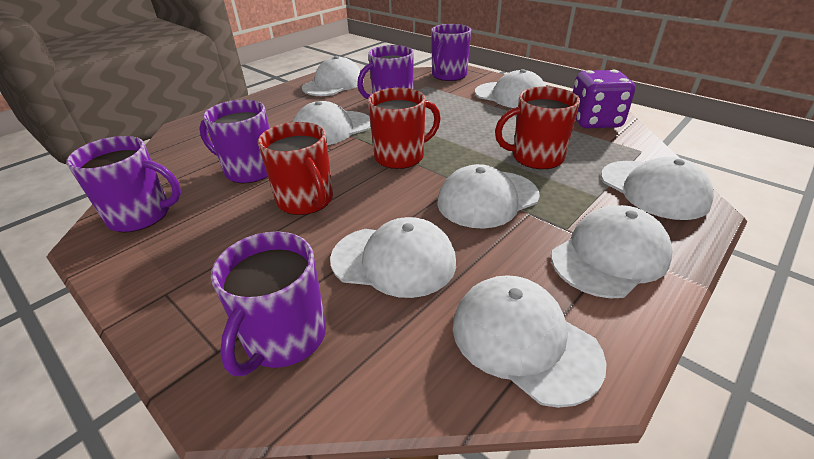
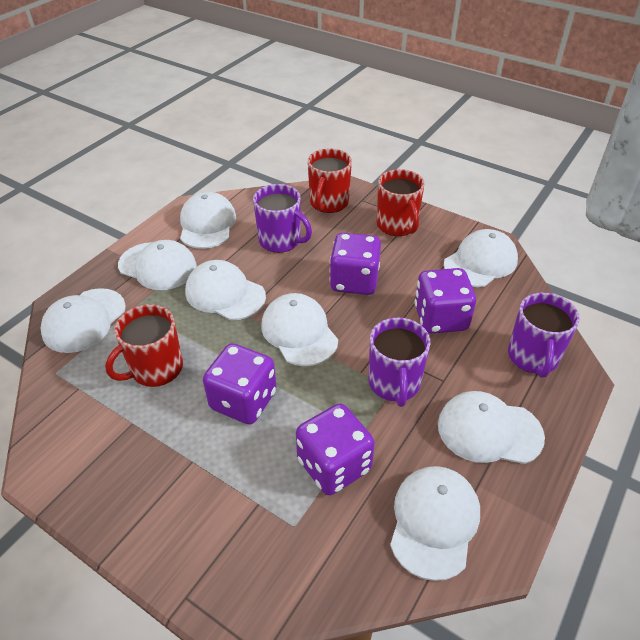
purple dice: [573,70,635,128] = 1 -> [203,343,276,424] [296,404,375,495] [329,233,381,295] [414,268,476,334] = 4
purple mug: [66,136,181,232] [199,100,269,183] [211,232,326,376] [357,45,414,99] [431,24,471,81] = 5 -> [253,184,312,253] [368,317,430,407] [508,293,580,378] = 3

